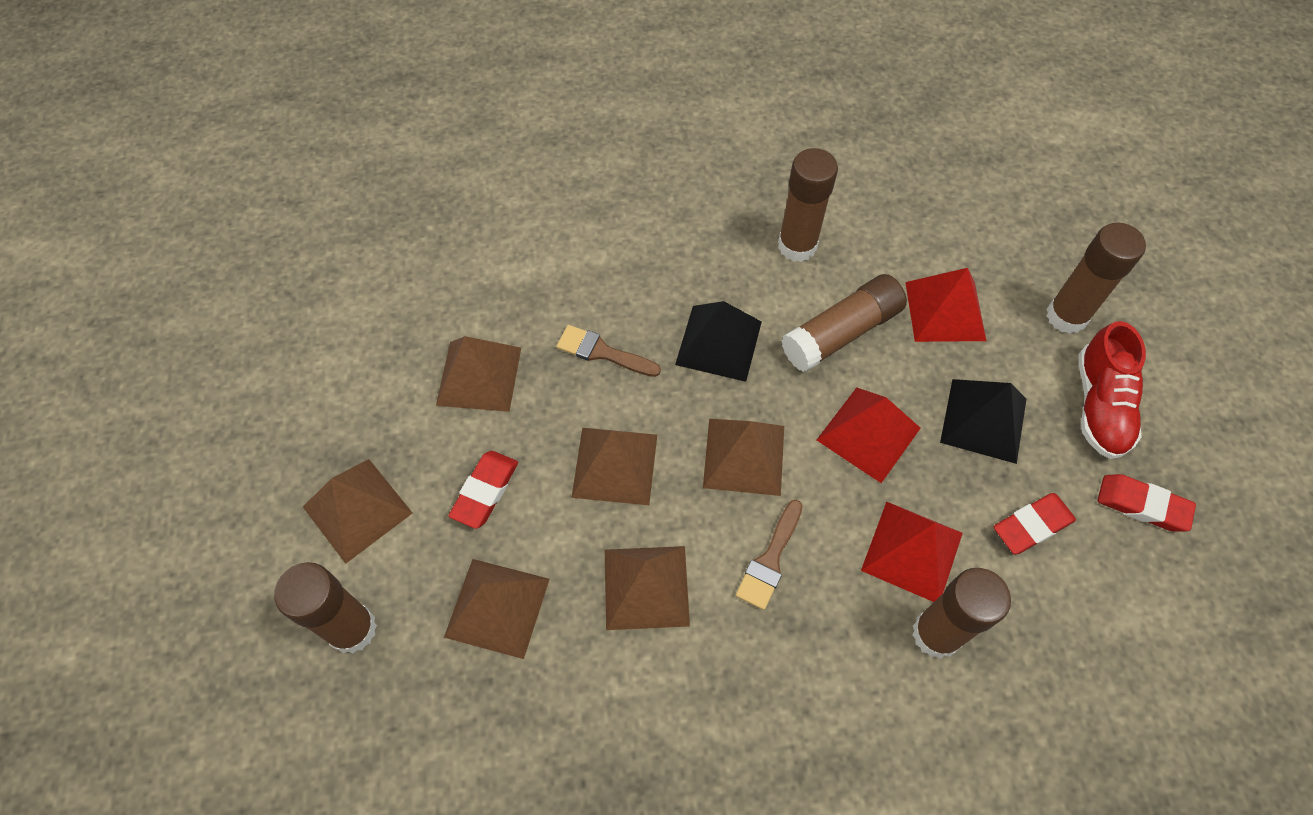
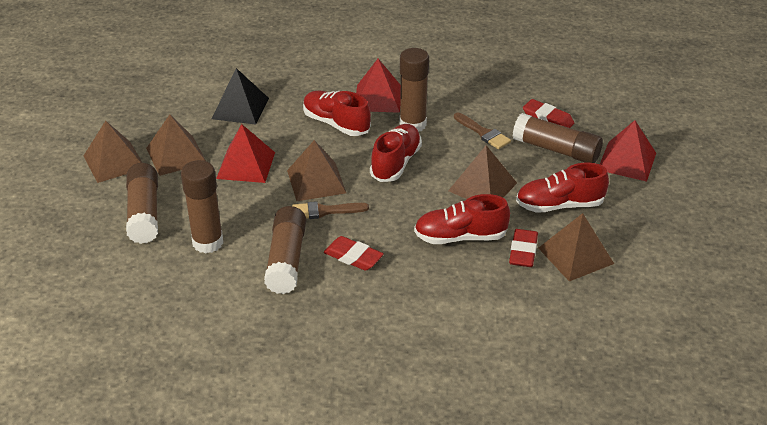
black pyramid: [675,301,762,382] [940,379,1026,464] = 2 -> [212,68,269,125] = 1
brown pyramid: [303,459,412,564] [436,336,521,412] [444,559,550,659] [571,428,657,505] [605,546,690,630] [703,419,784,496] = 6 -> [84,121,142,183] [146,115,206,176] [287,140,346,201] [448,145,517,199] [538,213,614,281] = 5
red shoe: [1078,321,1146,459] = 1 -> [303,91,371,136] [370,124,422,182] [414,194,510,244] [516,163,609,213] = 4

